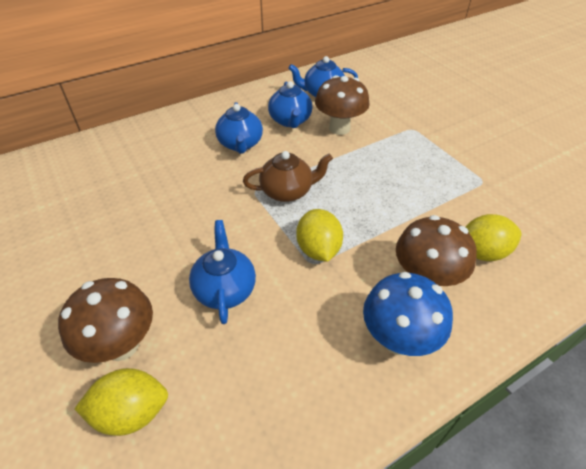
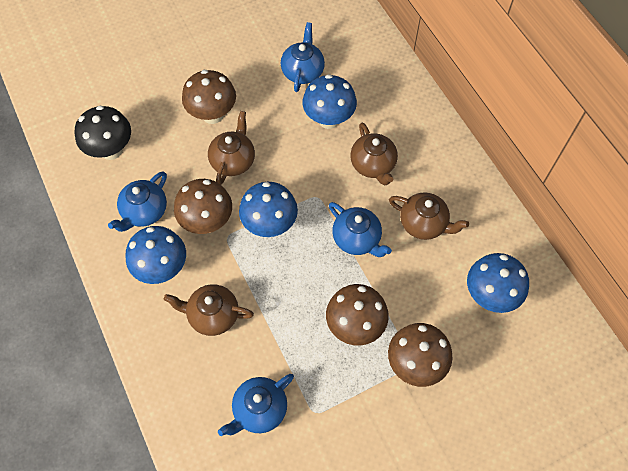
black mushroom: none = 0 -> [75,105,131,160] = 1
blue mushroom: [363,272,453,356] = 1 -> [125,226,186,284] [239,182,298,237] [303,74,357,129] [467,253,529,313] = 4
brown mushroom: [58,278,153,363] [315,75,370,135] [396,215,476,286] = 3 -> [174,179,232,234] [182,70,236,124] [326,284,389,345] [388,323,453,387] = 4
brown teapot: [243,151,333,202] = 1 -> [164,284,254,336] [208,111,255,185] [350,123,398,185] [389,192,469,240] = 4
yellow lemon: [74,368,168,436] [296,209,343,262] [466,214,521,261] = 3 -> none = 0

